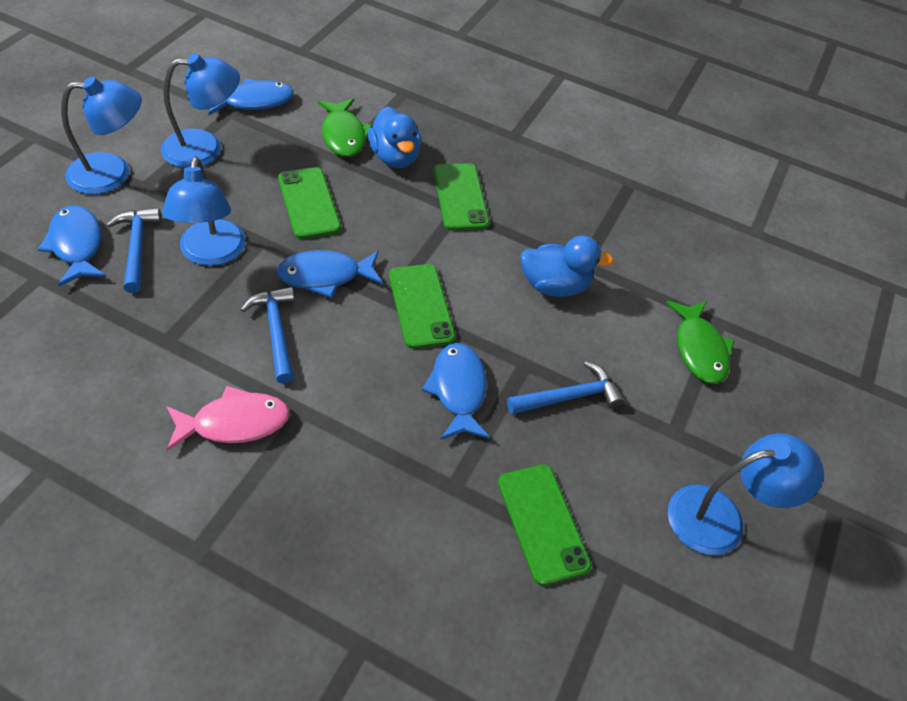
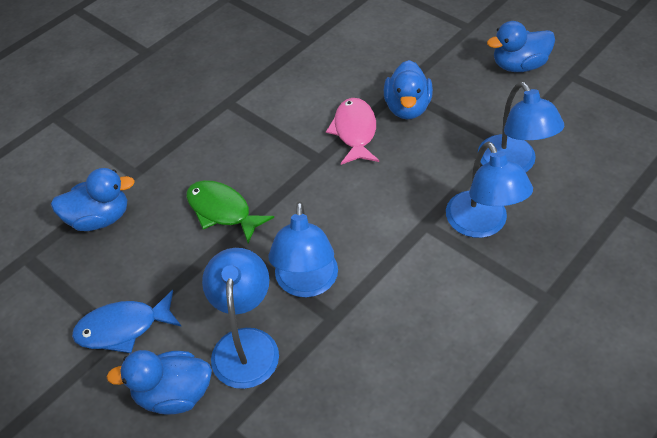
blue duck: [368,107,421,168] [520,236,614,297] = 2 -> [51,168,135,231] [107,350,212,415] [384,60,433,119] [487,21,555,72] = 4
blue fish: [38,205,107,286] [208,79,294,115] [276,250,383,298] [422,343,490,440] = 4 -> [72,290,182,353] = 1
blue hammer: [107,208,161,293] [241,287,295,384] [507,361,624,414] = 3 -> none = 0
green fish: [318,99,373,157] [666,301,734,384] = 2 -> [186,180,274,243] = 1
green phone: [278,167,341,239] [389,264,456,349] [434,163,489,230] [498,464,591,586] = 4 -> none = 0

